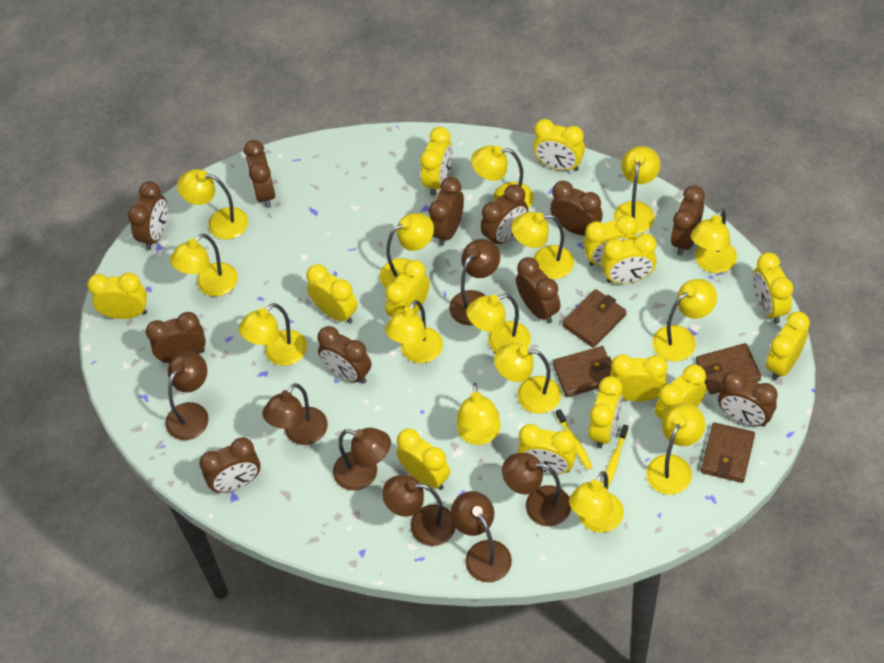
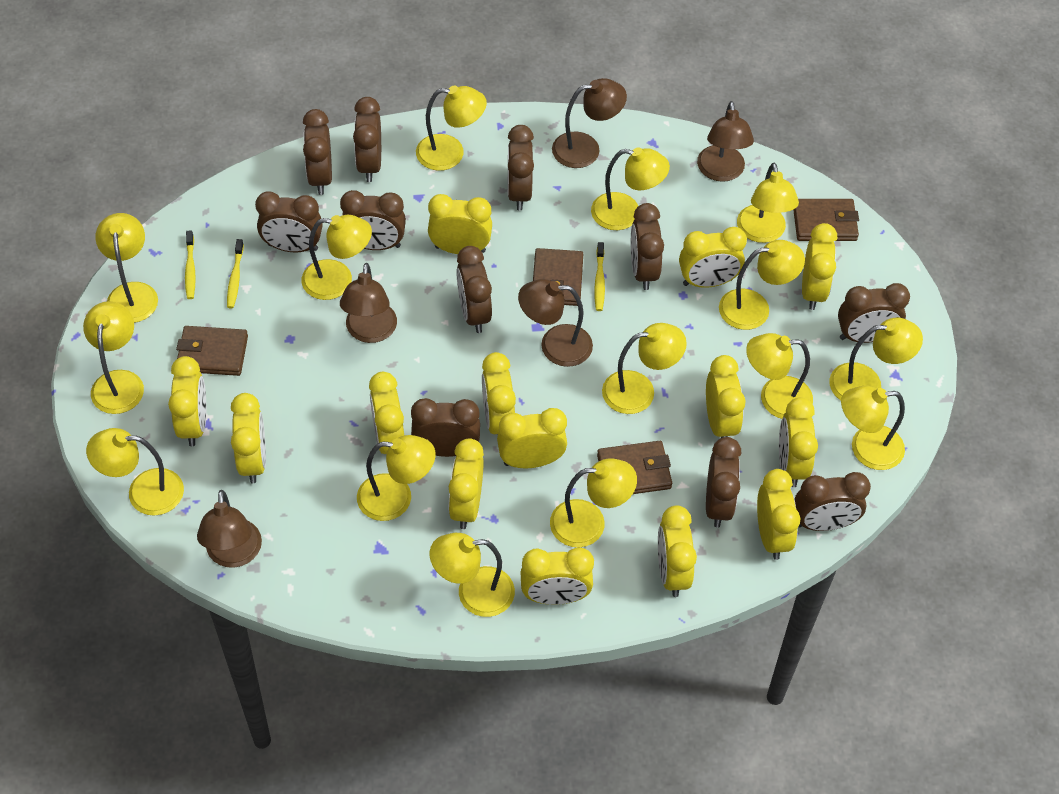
brown lamp: [166,351,209,440] [262,383,328,445] [333,428,391,491] [382,475,456,546] [449,239,500,325] [450,491,512,583] [502,453,571,526] = 7 -> [197,490,262,568] [340,263,397,343] [518,279,593,367] [552,78,627,168] [697,101,754,182] = 5
yellow toothbrush: [556,409,592,470] [603,425,628,487] = 2 -> [185,230,196,299] [227,239,244,308] [594,242,605,311] = 3

